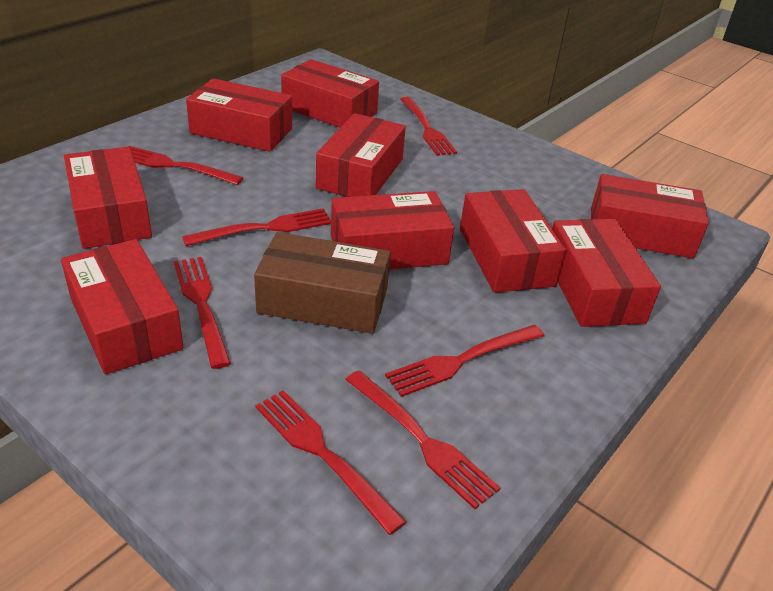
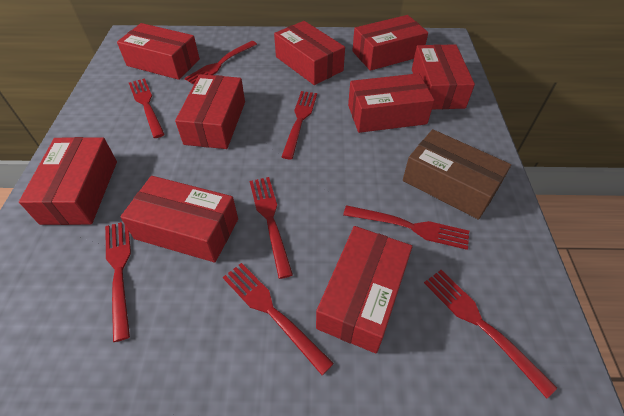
red fork: [128,146,244,185] [174,257,231,369] [182,208,331,246] [255,390,407,535] [345,370,500,509] [385,325,544,397] [400,97,457,156] = 7 -> [105,222,131,342] [129,78,165,138] [184,41,257,85] [223,263,334,375] [250,177,293,279] [281,91,317,159] [343,205,469,250] [424,270,557,398] = 8

